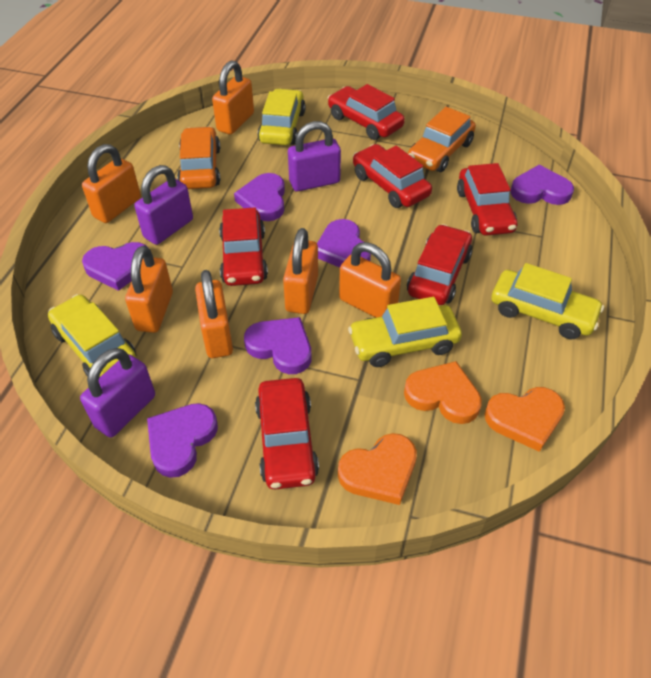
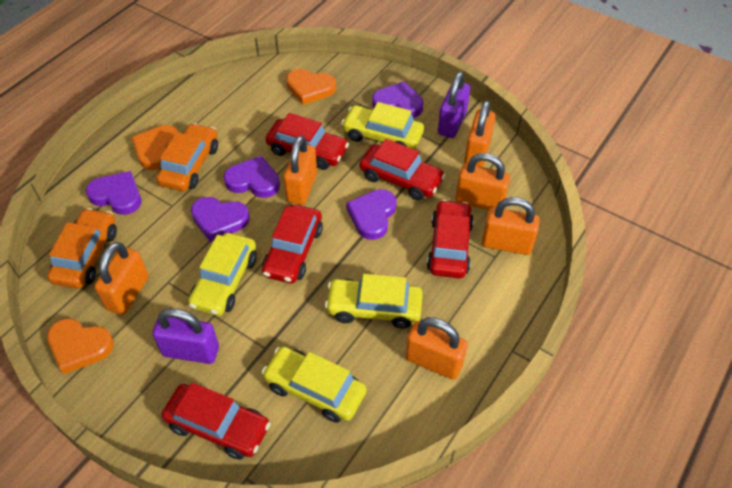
purple heart: [82,242,147,291] [147,403,218,478] [234,173,285,221] [244,317,312,374] [317,219,371,268] [510,165,574,205] = 6 -> [86,171,141,215] [191,197,250,242] [224,156,280,198] [346,189,396,240] [372,81,423,118] = 5
purple padlock: [80,348,155,438] [134,165,193,245] [288,121,341,191] = 3 -> [152,308,219,364] [438,72,470,138] = 2
red car: [219,208,268,286] [255,378,319,489] [328,84,405,140] [353,144,432,208] [407,224,473,305] [457,163,517,236] = 6 -> [161,382,271,460] [262,205,323,283] [265,113,349,170] [360,139,446,200] [427,200,474,278] = 5

